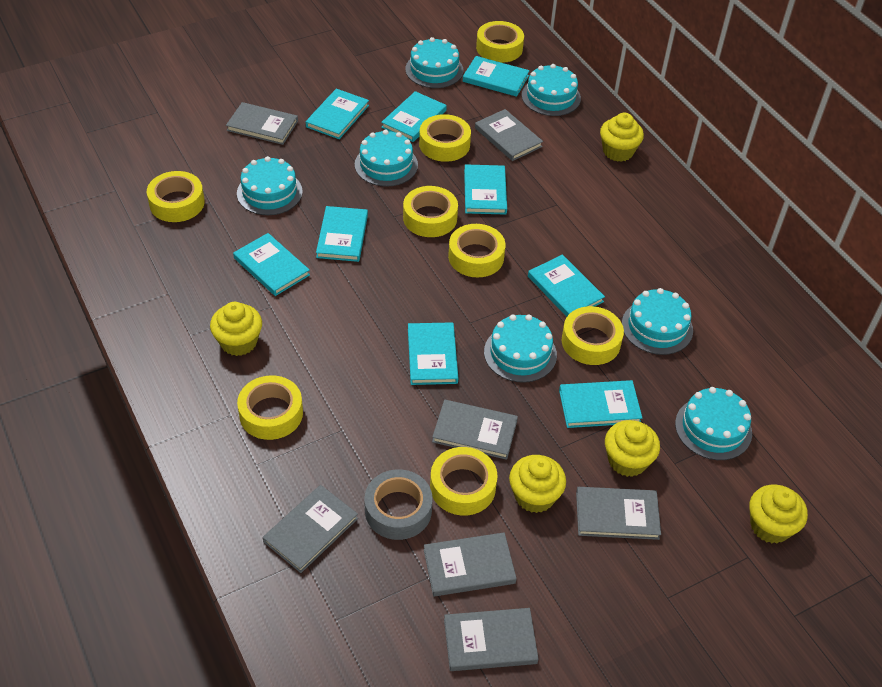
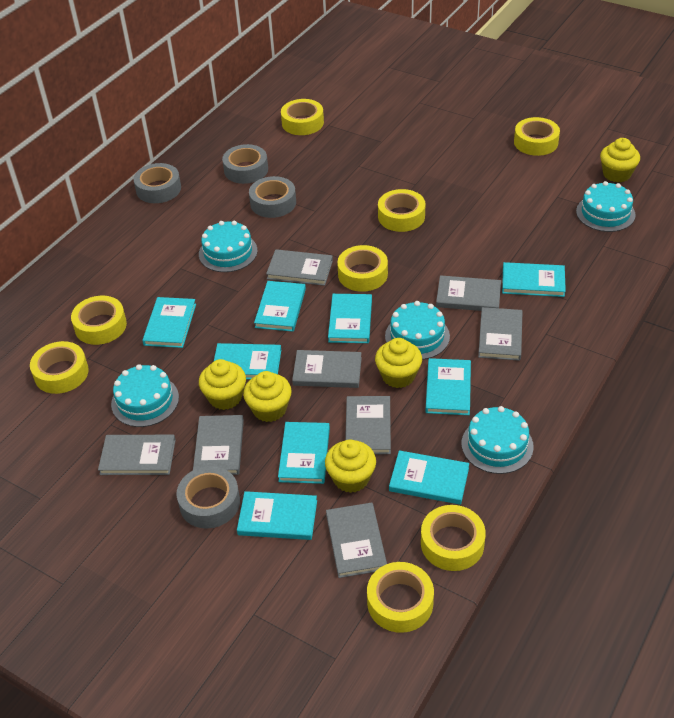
grey book: [226,102,298,145] [263,485,358,573] [424,533,517,596] [432,400,518,460] [444,608,539,671] [475,109,543,161] [576,487,661,540] = 7 -> [98,435,176,475] [193,415,244,475] [266,249,333,286] [292,350,362,388] [326,502,387,578] [345,396,391,454] [436,275,501,311] [478,307,523,361] = 8
grey tape: [364,469,432,540] = 1 -> [133,163,181,203] [177,466,240,529] [222,144,268,184] [249,176,296,218] = 4
turquoise cake: [237,156,303,215] [355,130,418,187] [405,37,463,88] [484,314,557,383] [522,64,581,116] [622,288,693,355] [675,387,752,460] = 7 -> [111,364,179,427] [199,221,258,272] [385,301,450,360] [462,406,534,474] [576,181,636,232] = 5

